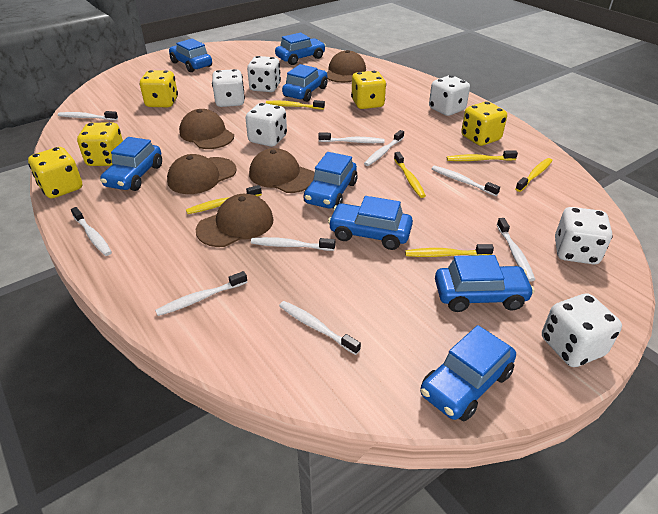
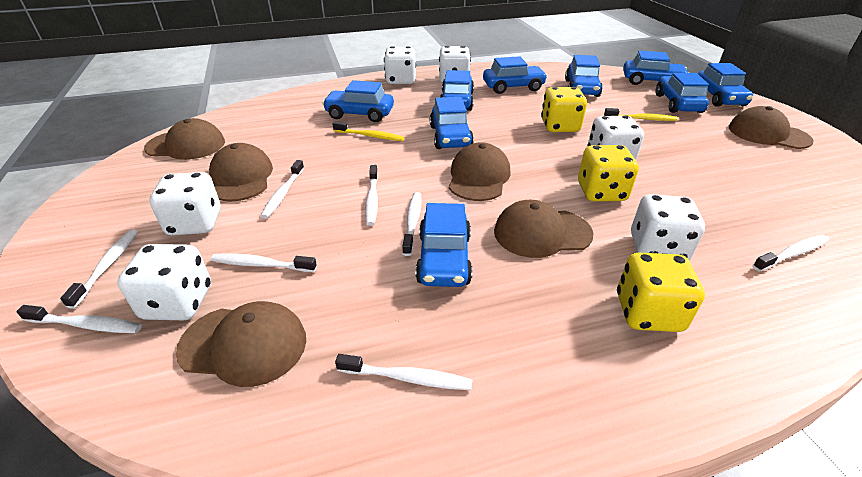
blue car: [100,137,162,191] [169,38,212,72] [275,32,326,65] [282,64,327,102] [304,152,358,209] [328,196,413,250] [420,325,516,422] [435,255,535,312] = 8 -> [322,80,394,122] [415,203,473,287] [430,97,474,149] [440,70,474,111] [483,56,548,94] [565,55,603,97] [623,50,689,85] [655,73,709,113] [698,63,753,107] = 9
brown cap: [167,154,237,194] [179,109,234,149] [196,194,274,247] [249,148,314,193] [327,50,366,83] = 5 -> [144,118,225,160] [176,301,306,387] [209,143,273,201] [449,142,511,201] [494,200,593,258] [729,106,814,149] = 6
white toothbrush: [58,111,118,120] [71,207,112,256] [155,271,247,316] [251,237,335,251] [279,301,361,355] [318,132,385,143] [364,130,404,166] [432,166,500,196] [497,218,536,282] = 9 -> [16,305,142,333] [60,229,138,309] [211,253,317,272] [261,160,304,219] [335,354,473,390] [365,165,378,226] [402,192,422,256] [752,235,829,272] = 8
yellow dice: [28,147,82,198] [77,122,123,166] [140,70,178,107] [351,71,386,109] [461,102,507,146] = 5 -> [541,87,587,132] [578,145,639,201] [617,252,705,332] = 3
yellow toothbrush: [186,185,262,214] [266,100,325,109] [394,152,426,198] [405,244,494,257] [447,150,518,161] [515,158,552,192] = 6 -> [333,121,404,141] [604,108,678,121] = 2

